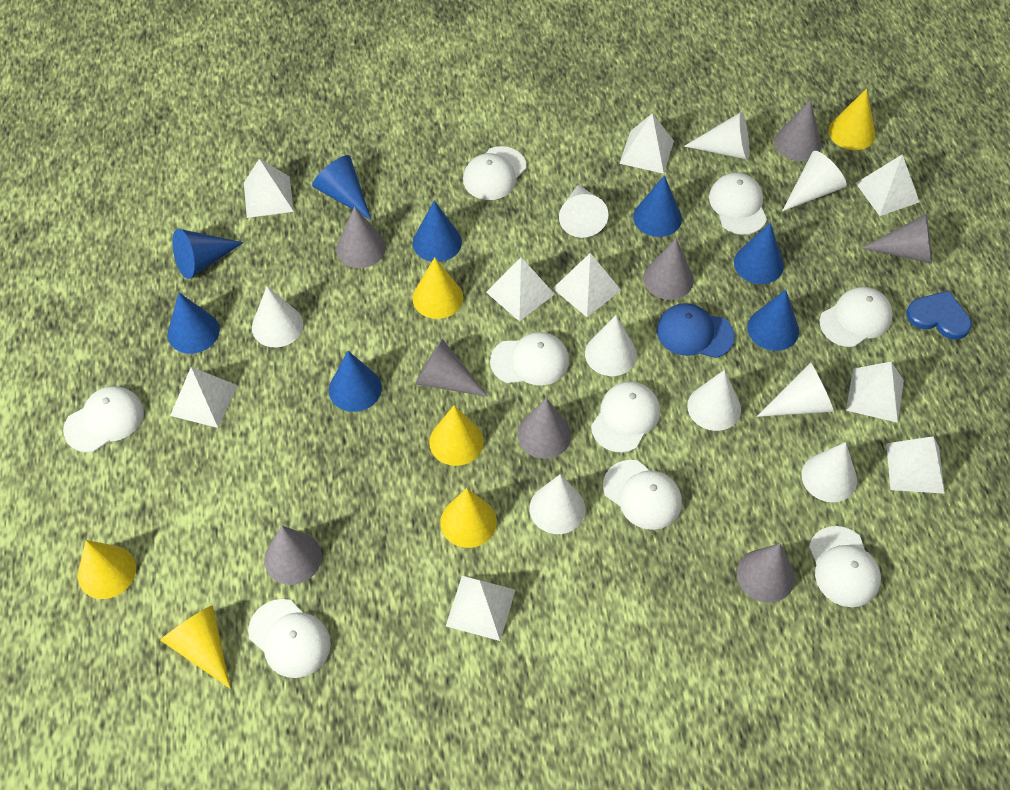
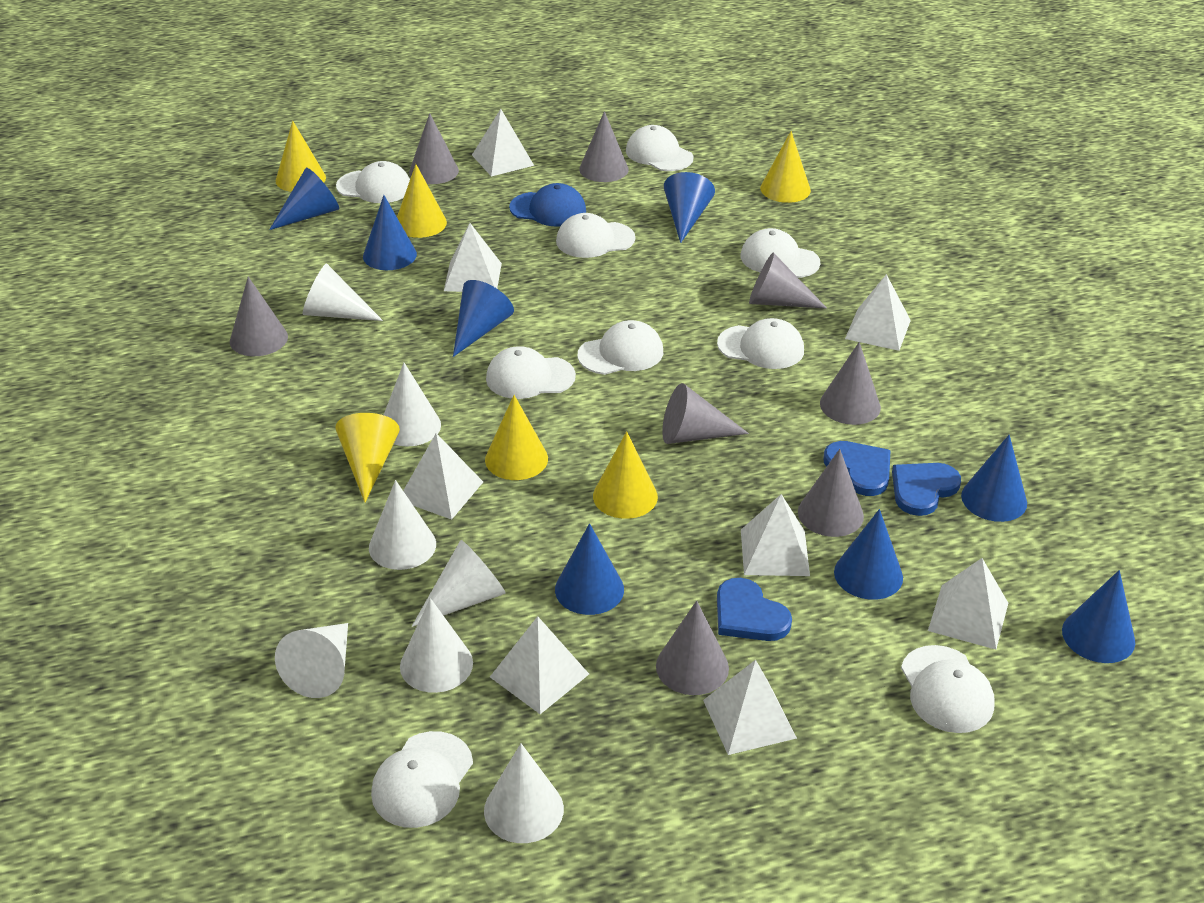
blue heart: [906,291,972,340] = 1 -> [717,578,792,641] [823,441,891,496] [892,463,961,516] = 3
white cone: [252,286,303,347] [529,474,586,534] [559,185,608,238] [585,315,637,376] [684,112,749,160] [687,370,741,431] [757,363,834,417] [782,151,847,212] [801,442,857,502] = 9 -> [275,623,348,698] [303,263,383,321] [369,480,436,570] [384,363,441,446] [400,598,473,693] [412,540,506,627] [484,744,564,843] = 7
white pyramid: [170,367,238,428] [244,159,294,218] [446,576,515,641] [486,257,554,322] [553,253,621,317] [619,113,674,174] [846,362,904,423] [856,154,919,216] [886,436,945,494] = 9 -> [403,433,483,520] [444,223,502,292] [472,109,534,177] [490,616,589,714] [703,660,797,755] [741,494,810,576] [845,274,911,351] [928,558,1008,650] = 8

